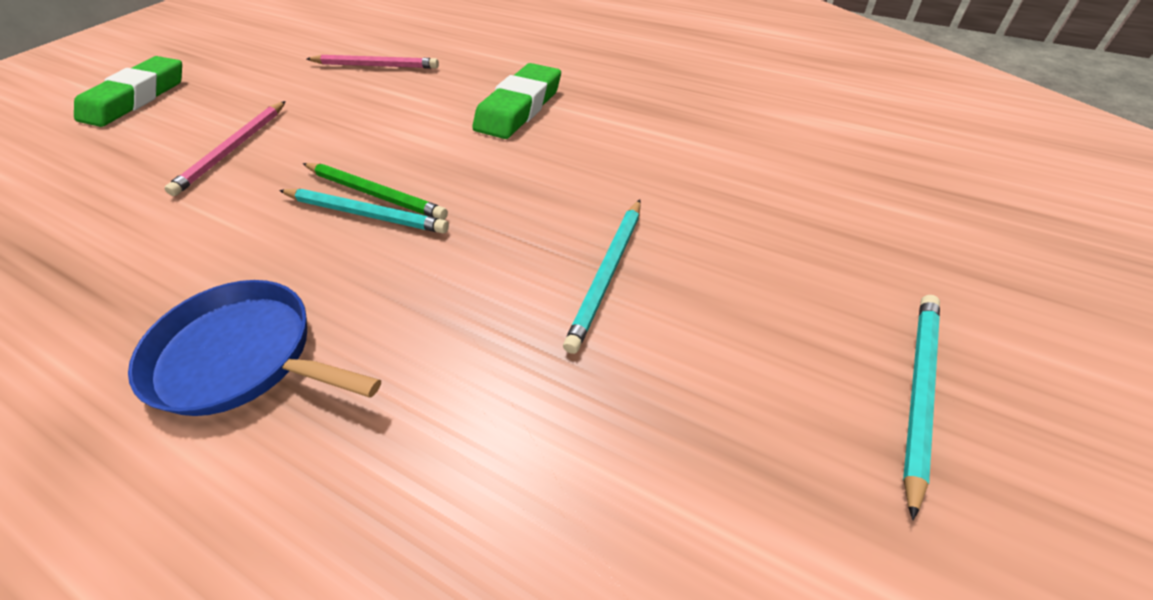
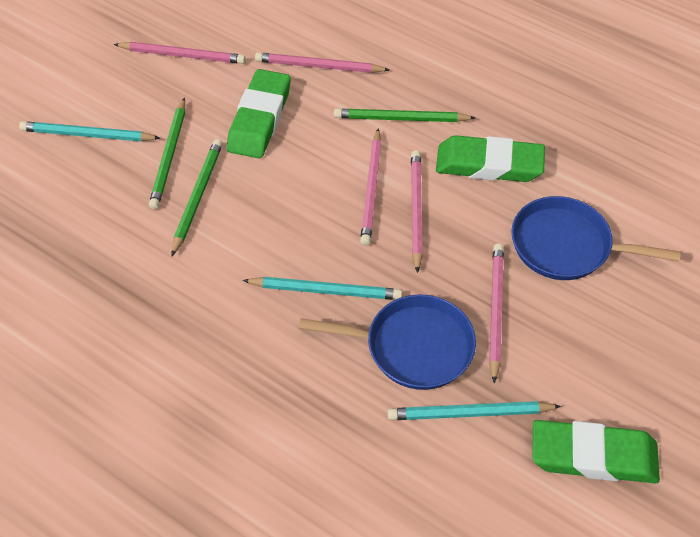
blue pan: [128,280,381,416] = 1 -> [299,294,476,390] [511,196,681,280] = 2
green eraser: [74,56,182,127] [473,63,561,139] = 2 -> [227,69,291,158] [436,135,545,182] [533,420,660,483] = 3
green pencil: [303,163,448,220] = 1 -> [149,98,185,209] [172,139,223,256] [334,109,476,122] = 3
pink pencil: [164,101,286,196] [307,55,439,69] = 2 -> [114,42,246,64] [255,52,389,73] [360,128,381,246] [411,150,423,273] [489,243,504,383] = 5

